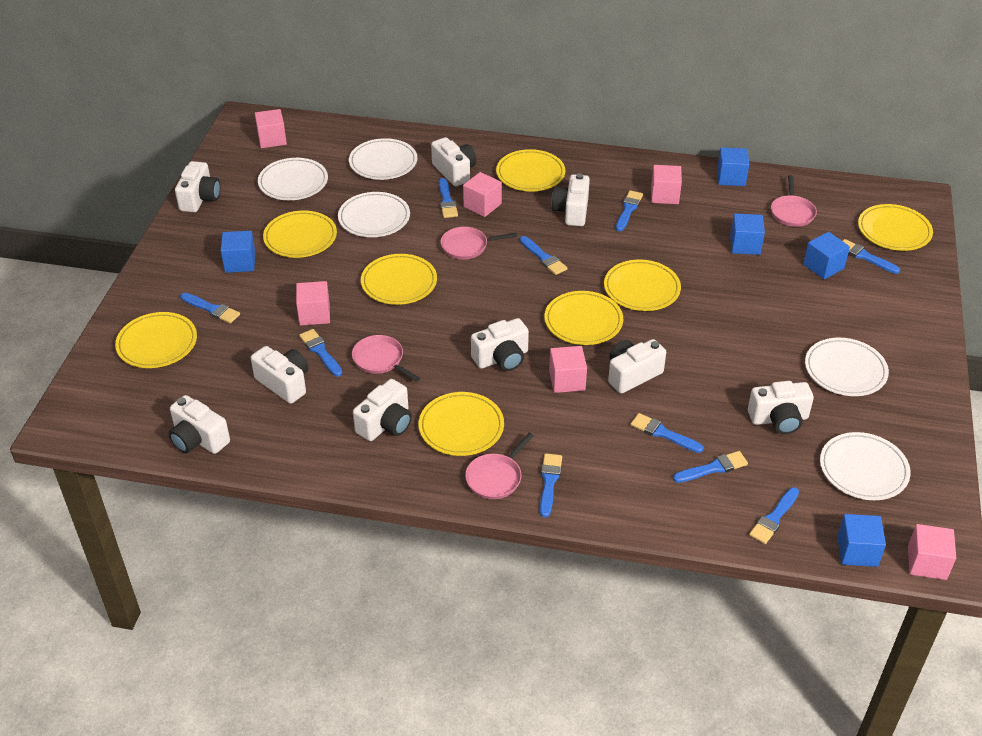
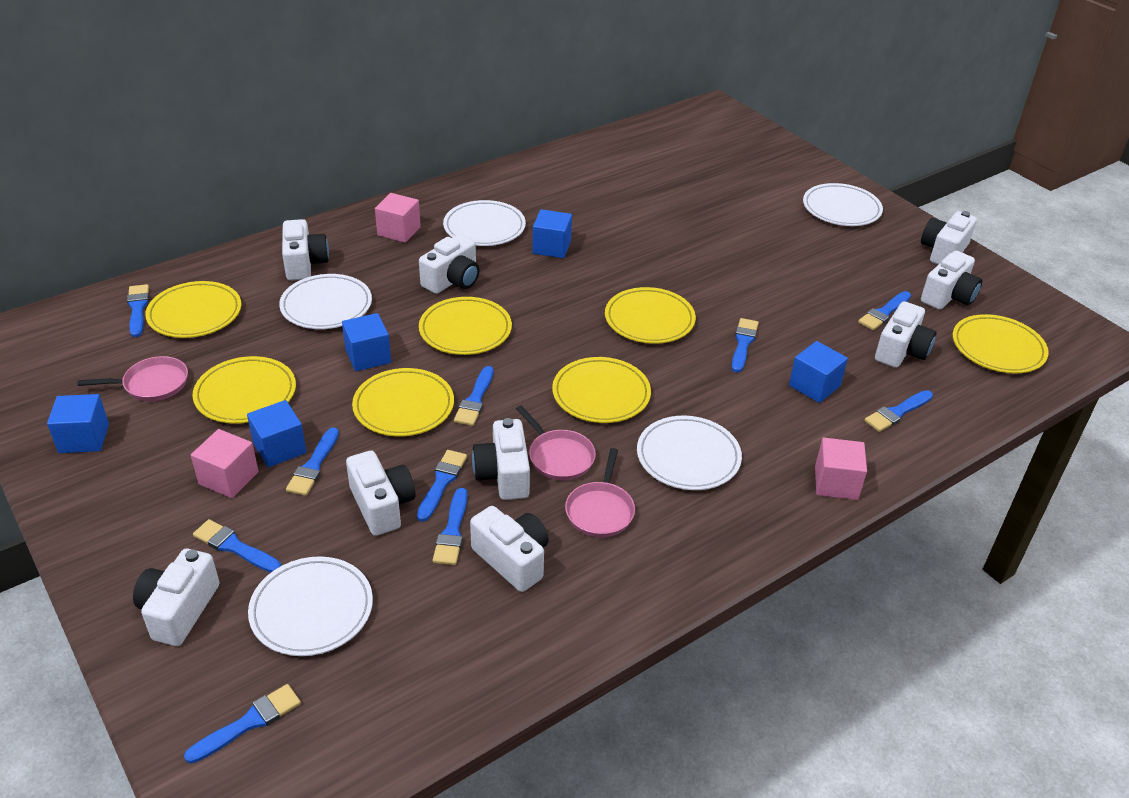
pink cube: [255,109,287,148] [296,281,330,326] [463,172,502,217] [549,346,587,393] [651,165,682,204] [908,524,956,580] = 6 -> [191,429,259,498] [375,193,421,243] [815,438,867,500] = 3
pink pan: [352,335,420,382] [441,227,517,260] [465,433,534,499] [771,175,817,227] = 4 -> [78,356,188,401] [516,405,596,480] [565,448,635,537] = 3
yellow plate: [115,312,197,368] [263,210,337,258] [361,254,437,305] [418,392,504,456] [496,149,565,192] [544,291,623,345] [604,259,681,311] [858,204,933,251] = 8 -> [145,281,241,338] [193,356,296,424] [352,368,454,437] [419,297,512,355] [552,357,651,423] [605,287,696,344] [953,314,1049,373] = 7

